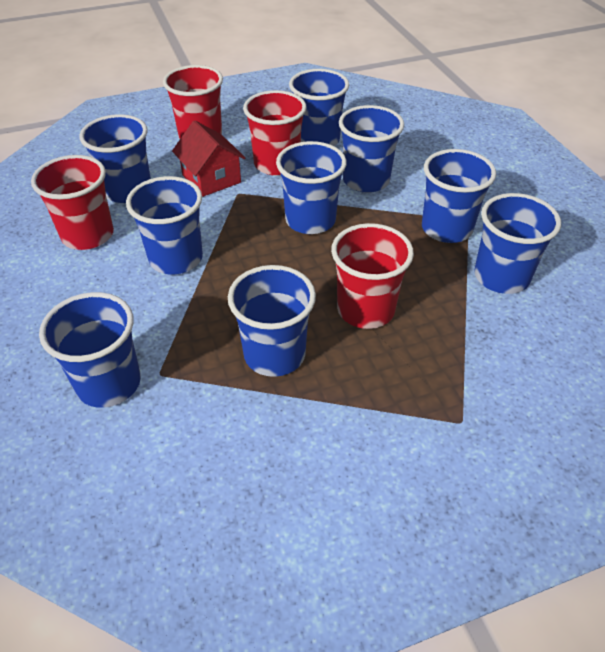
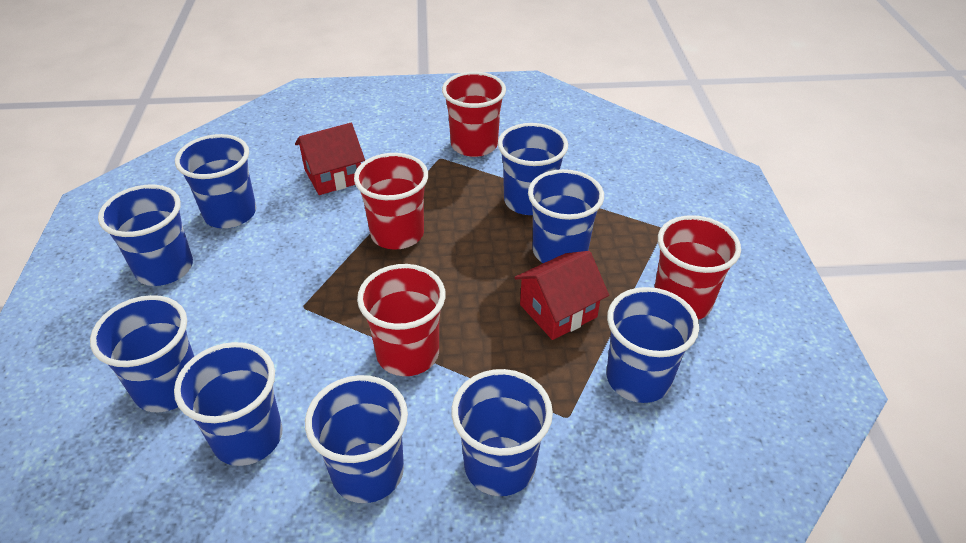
red house: [172,120,245,197] = 1 -> [295,123,365,195] [514,251,609,340] = 2

